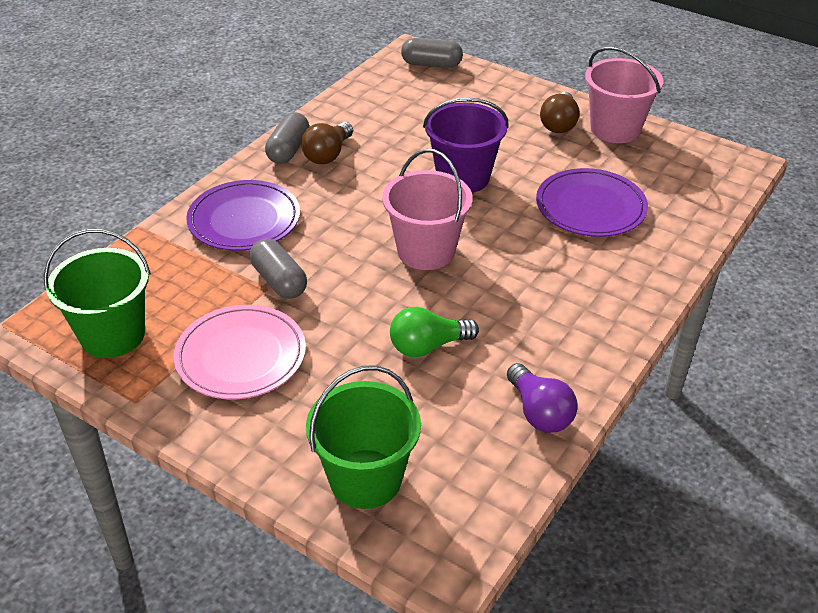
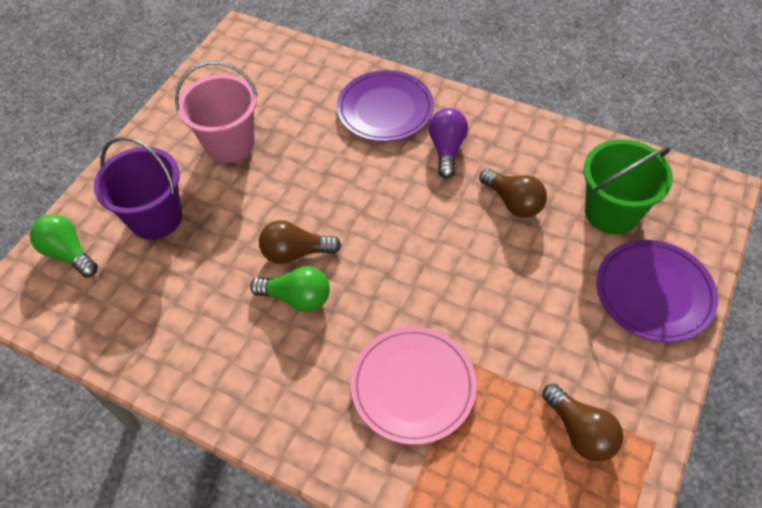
brown light bulb: [301,122,353,164] [540,92,580,133] = 2 -> [259,220,341,264] [479,169,547,218] [542,384,623,462] = 3
green bucket: [44,229,151,358] [306,365,421,509] = 2 -> [584,139,673,234] = 1
green light bulb: [390,307,479,357] = 1 -> [30,214,98,277] [250,266,330,312] = 2
grey capsule: [250,239,307,299] [265,112,309,164] [401,38,463,68] = 3 -> none = 0
pink bucket: [382,149,473,270] [585,47,663,143] = 2 -> [175,61,258,163] = 1

